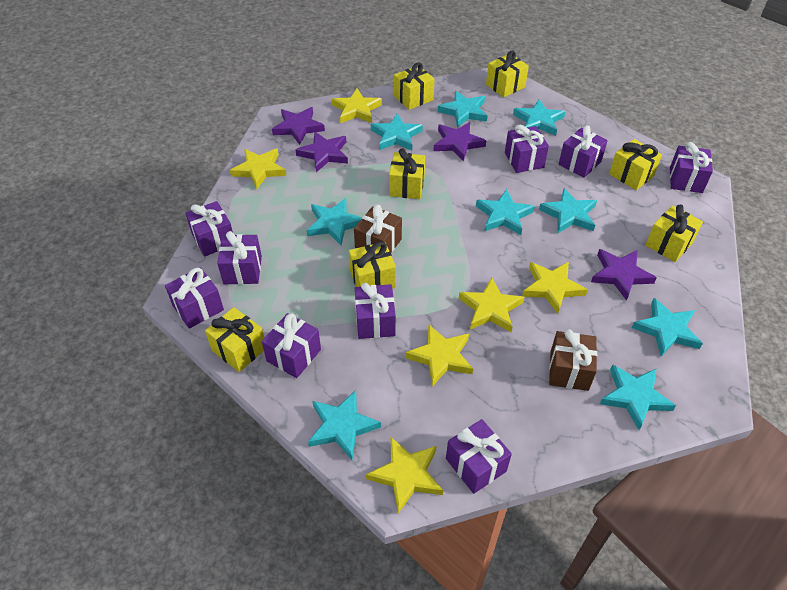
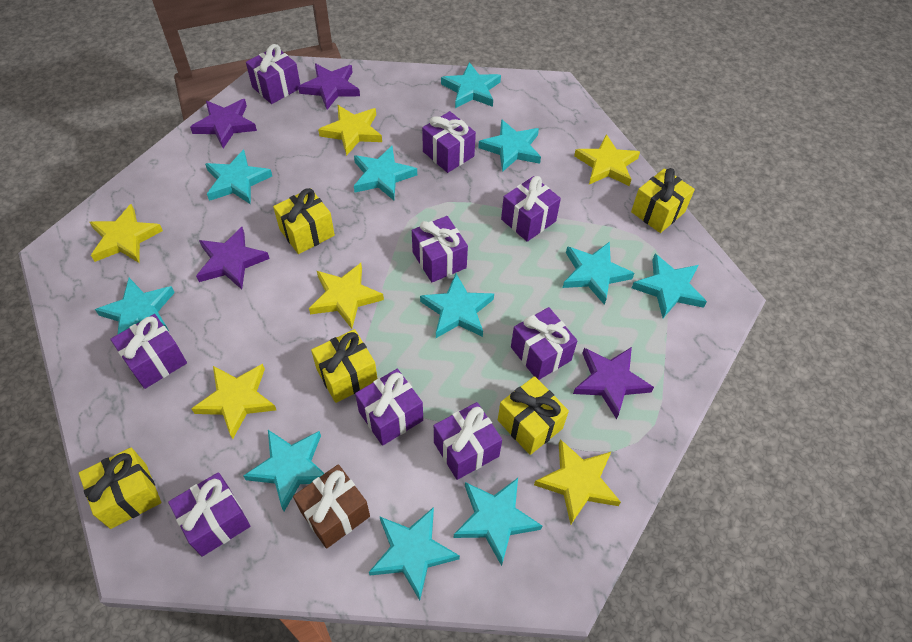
brown gift: [354,205,402,252] [549,329,597,391] = 2 -> [293,464,370,549] = 1
turquoise star: [307,198,362,245] [308,390,381,460] [371,114,423,151] [438,91,488,128] [476,189,535,235] [513,99,565,136] [539,188,597,234] [600,364,676,430] [632,298,703,356] = 9 -> [95,278,175,334] [205,149,272,204] [243,430,325,511] [354,146,417,200] [369,507,460,600] [420,274,494,338] [441,62,501,108] [454,478,542,566] [478,119,541,172] [563,242,634,305] [632,254,707,318] = 11
yellow gift: [205,307,264,372] [349,241,396,289] [389,149,425,199] [394,62,435,110] [486,50,529,97] [609,139,662,190] [646,205,703,262] = 7 -> [79,447,161,529] [273,188,335,254] [311,329,377,403] [498,376,569,455] [631,168,695,233] = 5

